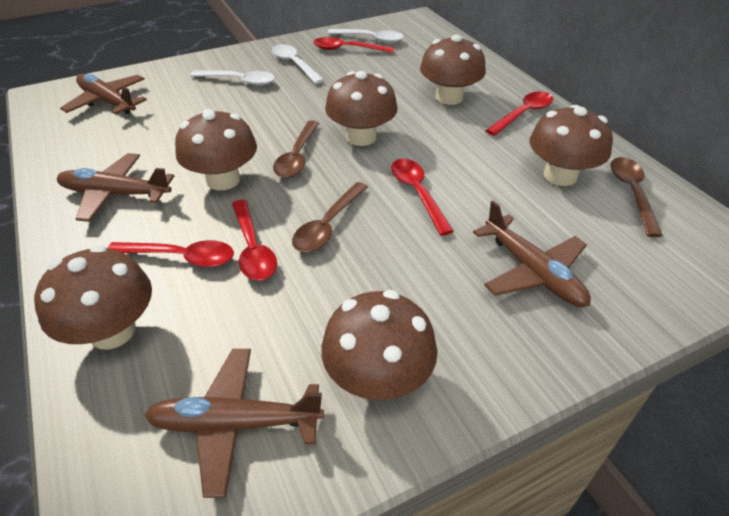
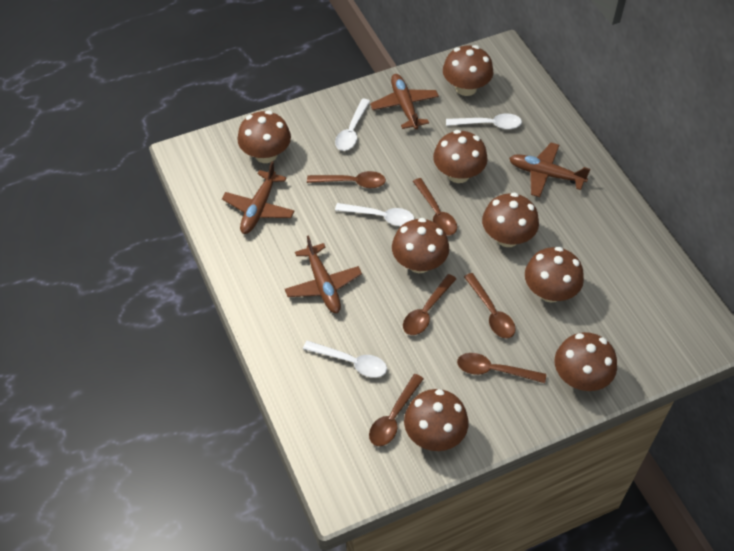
brown mushroom: [34,245,152,350] [175,109,257,190] [321,290,437,400] [325,71,398,146] [420,35,486,105] [529,105,613,186] = 6 -> [237,111,291,163] [392,218,449,273] [404,389,469,451] [433,130,488,183] [443,45,494,96] [482,192,539,247] [525,247,584,302] [555,332,617,391] = 8
brown spoon: [273,120,319,178] [292,182,368,252] [610,157,663,237] = 3 -> [307,171,386,188] [369,374,424,446] [403,274,456,335] [413,178,457,236] [457,353,546,383] [464,273,516,338] = 6
red spoon: [107,240,234,267] [232,200,277,281] [313,37,394,53] [391,159,454,236] [485,91,553,136] = 5 -> none = 0
white spoon: [190,70,275,86] [272,44,324,84] [327,29,404,43] = 3 -> [303,341,387,378] [335,99,370,151] [335,203,414,226] [446,113,522,129] = 4

